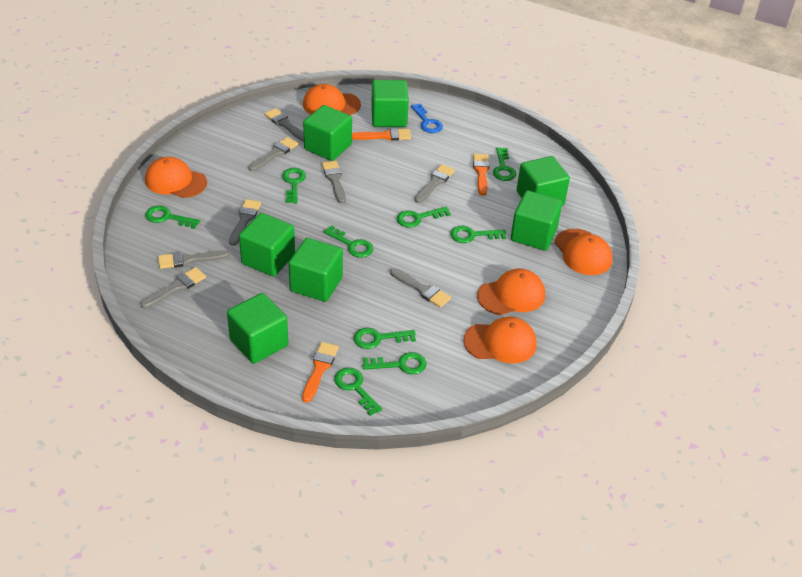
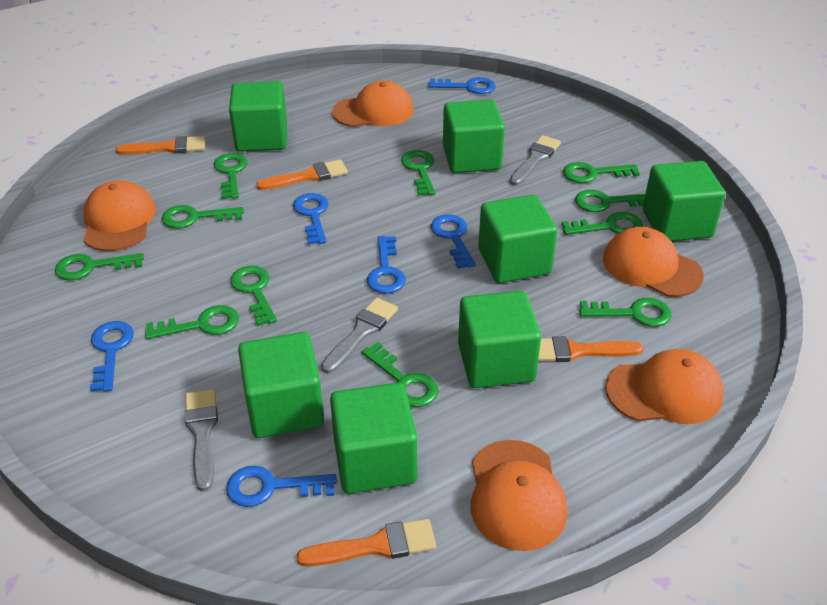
blue key: [411,103,443,133] = 1 -> [90,321,134,392] [226,466,337,507] [293,193,329,245] [367,236,406,294] [428,77,495,94] [431,214,476,269] = 6
green key: [145,205,200,229] [282,168,306,203] [323,225,373,258] [334,368,382,416] [354,328,416,349] [362,352,426,374] [397,206,451,228] [450,226,506,243] [493,147,516,181] = 9 -> [55,253,144,280] [145,305,239,339] [161,205,244,229] [214,153,248,199] [230,266,277,326] [362,342,439,407] [401,150,435,196] [561,212,643,235] [563,162,640,183] [575,190,645,212] [579,298,671,327] = 11
grey brush: [140,267,206,309] [158,250,229,269] [229,199,261,246] [248,137,298,171] [265,108,304,142] [322,161,346,204] [390,268,451,308] [415,164,455,203] = 8 -> [185,389,218,492] [321,298,398,374] [510,135,561,186] = 3
orange brush: [302,342,339,402] [352,128,411,141] [473,154,490,196] = 3 -> [116,136,205,155] [257,159,348,190] [297,519,436,566] [538,336,643,362] = 4

